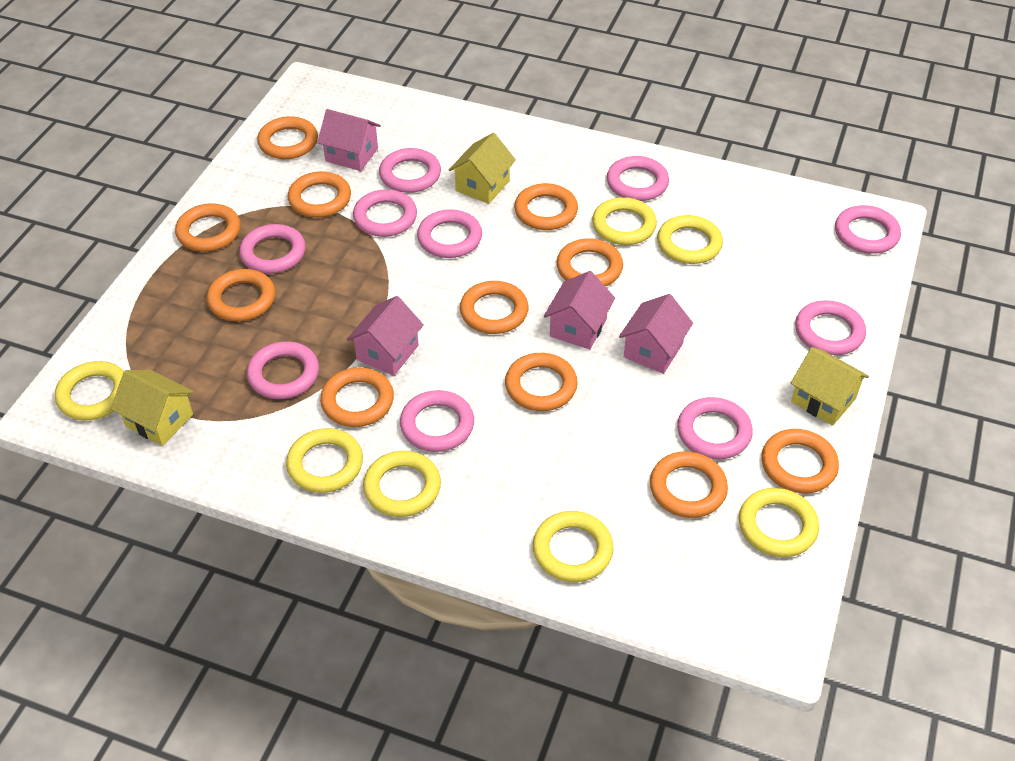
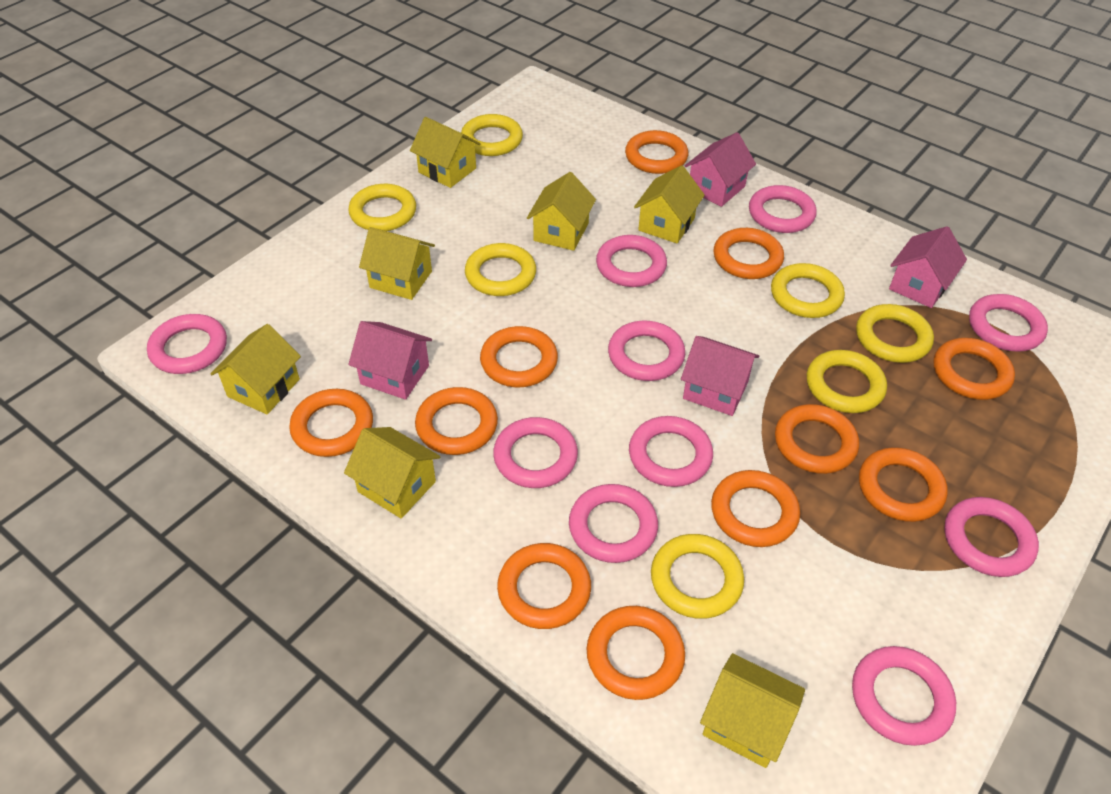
yellow house: [111,370,194,446] [449,133,516,204] [790,347,869,426] = 3 -> [211,324,301,414] [344,427,440,518] [359,227,435,300] [410,117,481,188] [527,172,596,251] [634,165,705,244] [700,653,805,768] = 7

